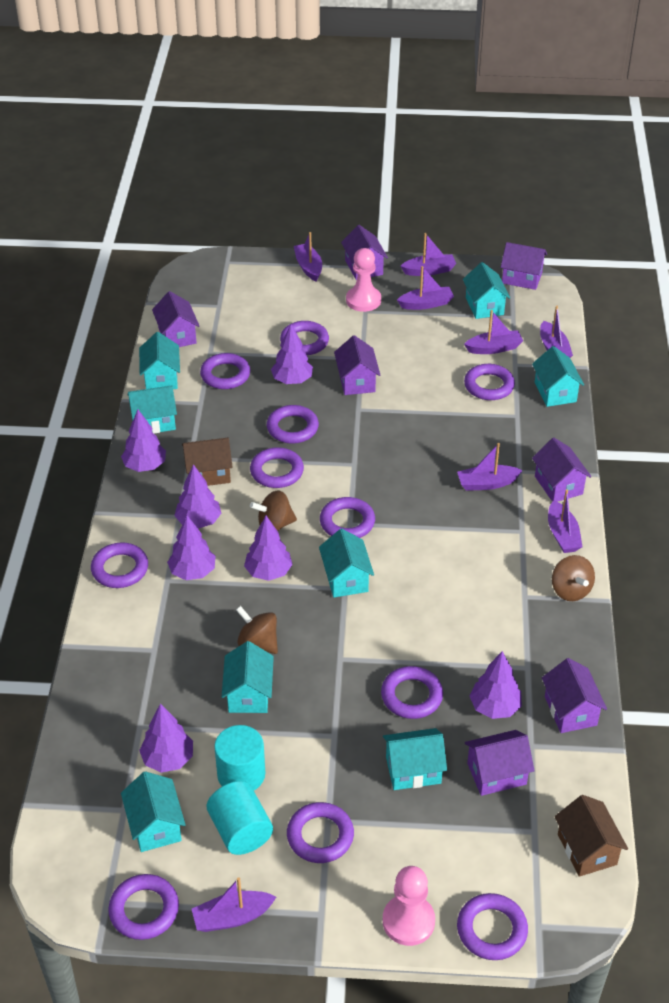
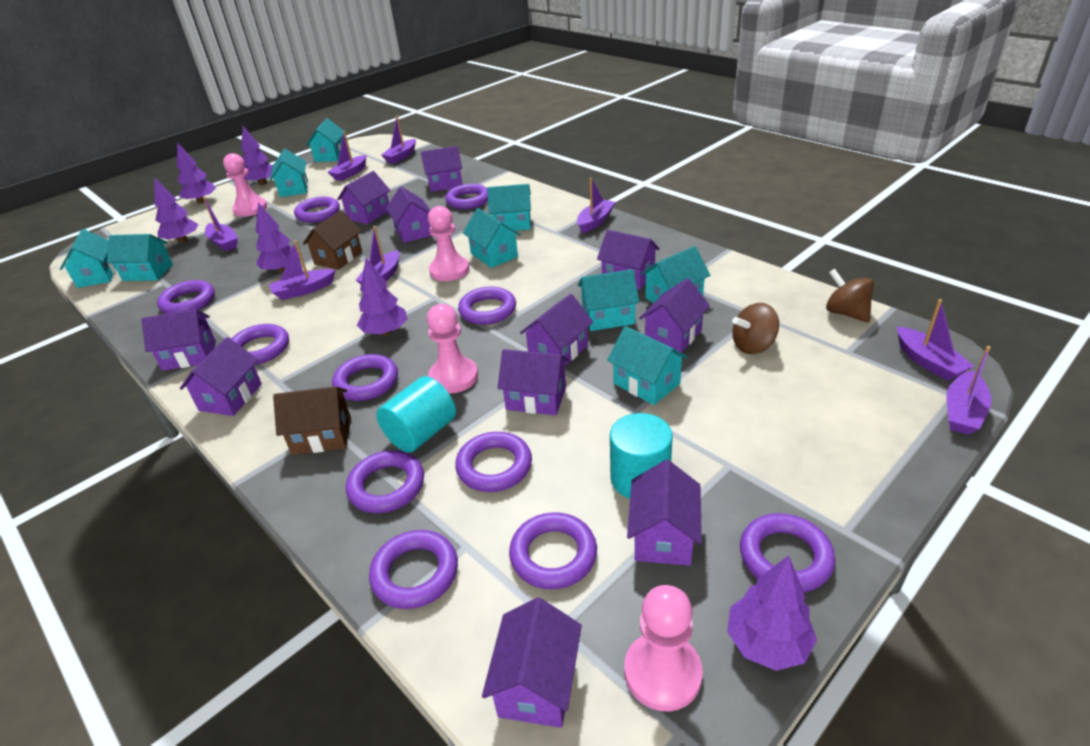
brown spinning top: [236,606,278,654] [250,491,297,531] [552,555,595,601] = 3 -> [732,303,779,354] [826,269,874,323] = 2
pink pawn: [346,248,381,312] [383,866,435,946] = 2 -> [223,153,267,217] [427,304,478,393] [428,206,469,281] [624,585,703,711] = 4
purple house: [152,291,199,347] [334,335,380,395] [341,225,388,280] [465,730,535,796] [501,242,547,290] [532,438,591,502] [542,658,607,733] = 7 -> [141,309,216,371] [180,337,262,416] [337,171,391,224] [386,187,432,243] [421,146,463,192] [482,598,582,728] [497,349,569,415] [520,294,593,366] [597,230,660,290] [627,460,702,566] [639,278,710,353] = 11
purple tree: [121,410,166,472] [139,704,193,773] [167,515,216,580] [174,464,221,529] [244,516,293,581] [271,324,313,384] [470,651,522,719] = 7 -> [154,177,199,243] [177,142,216,204] [241,126,273,185] [256,203,299,273] [357,258,408,336] [727,555,817,671] = 6
turquoise house: [121,771,186,852] [128,385,177,434] [139,332,180,389] [222,641,274,713] [319,529,374,597] [383,728,447,790] [463,262,510,319] [532,346,584,407] = 8 -> [60,229,116,288] [107,234,173,281] [270,149,308,197] [306,118,344,162] [463,208,521,268] [487,184,531,231] [578,269,640,331] [607,326,688,405] [641,246,710,303] = 9

